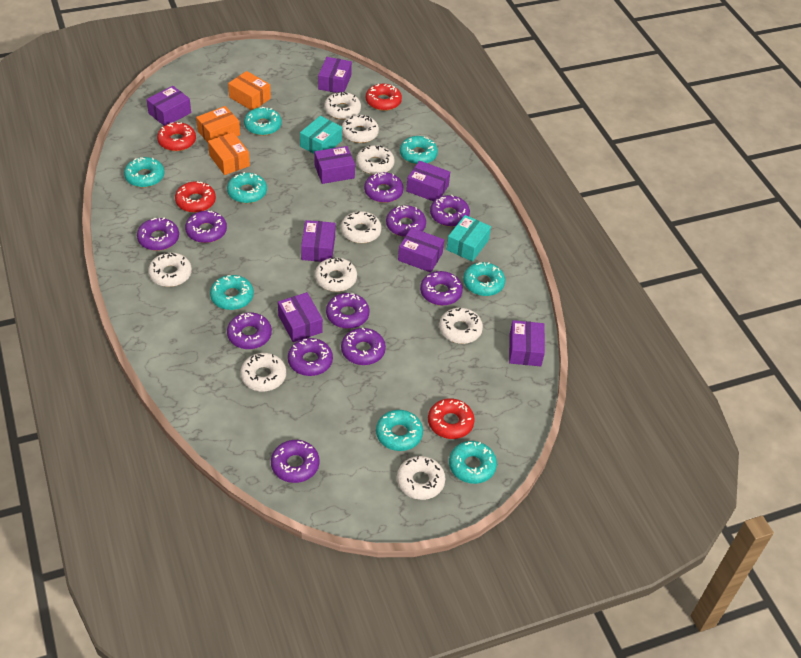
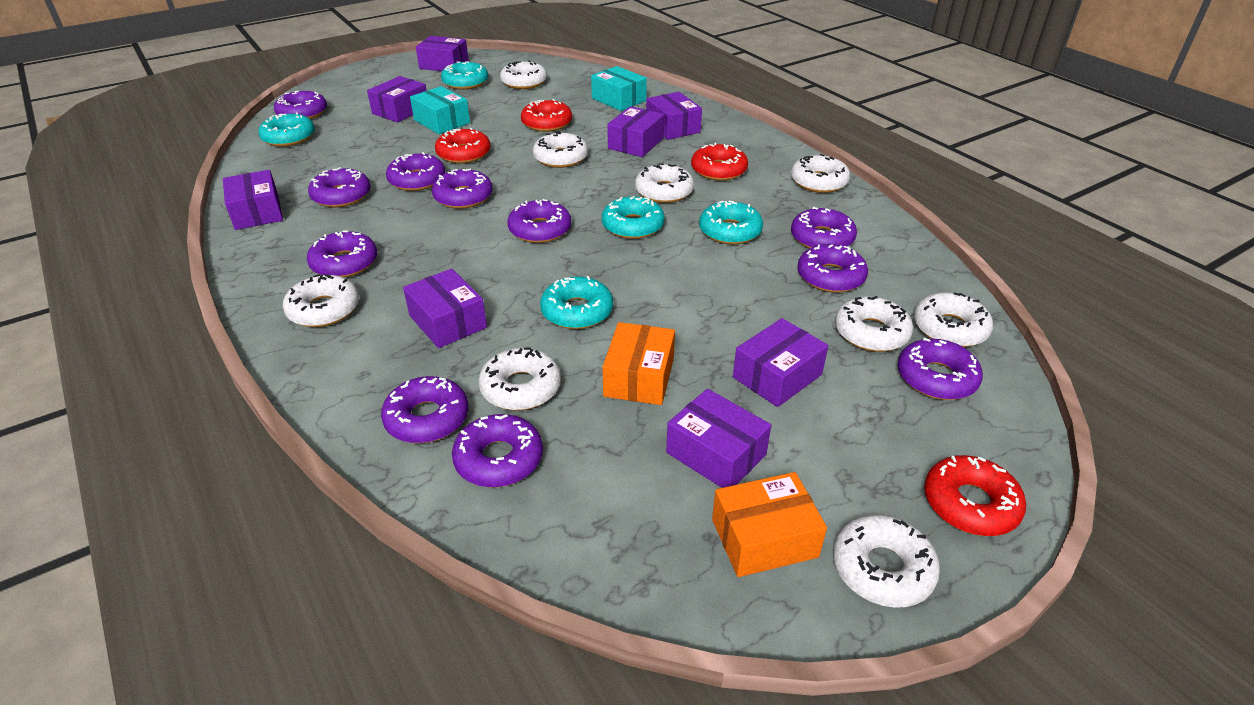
orange box: [196,106,240,142] [208,132,250,175] [228,71,271,110] = 3 -> [602,322,675,405] [712,472,827,577] = 2
turquoise donut: [124,157,165,188] [210,275,254,310] [227,172,267,203] [244,107,282,136] [376,410,423,451] [400,136,438,165] [449,441,497,484] [463,262,505,296] = 8 -> [258,113,315,147] [441,61,488,90] [540,276,613,329] [602,196,665,239] [699,201,763,244] = 5

